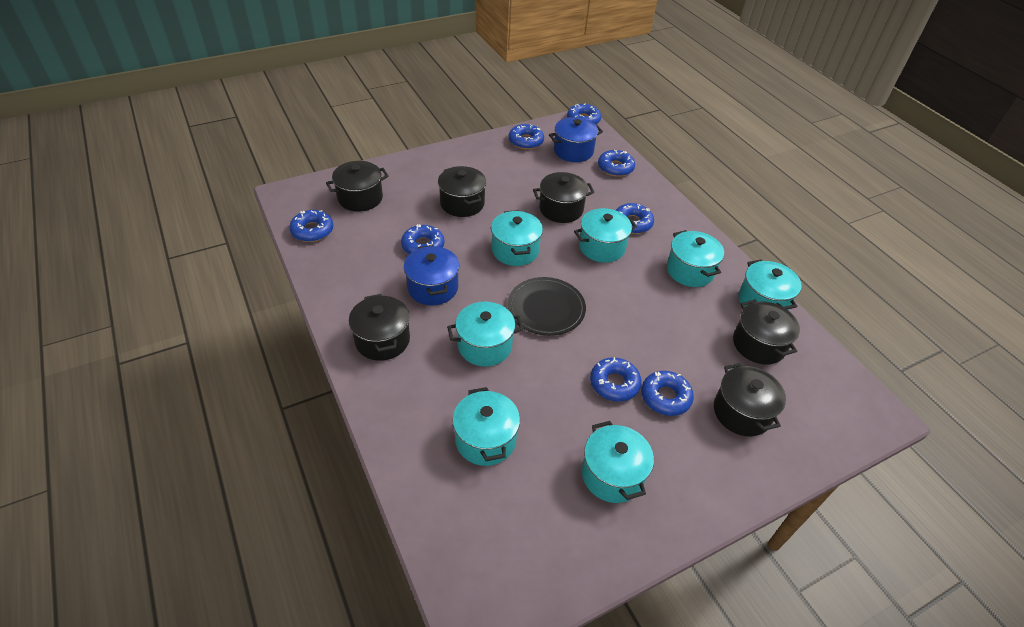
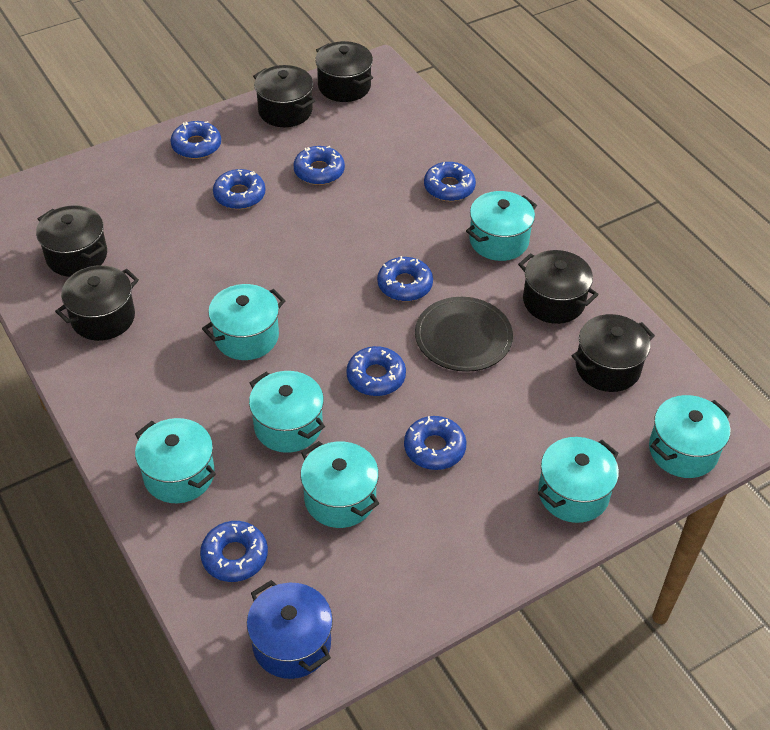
blue pot: [404,245,460,305] [549,117,603,162] = 2 -> [247,580,333,679] = 1

